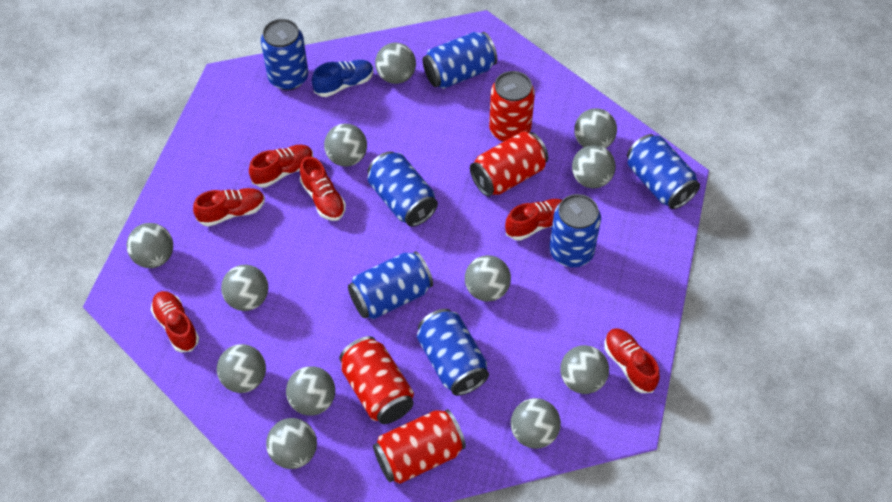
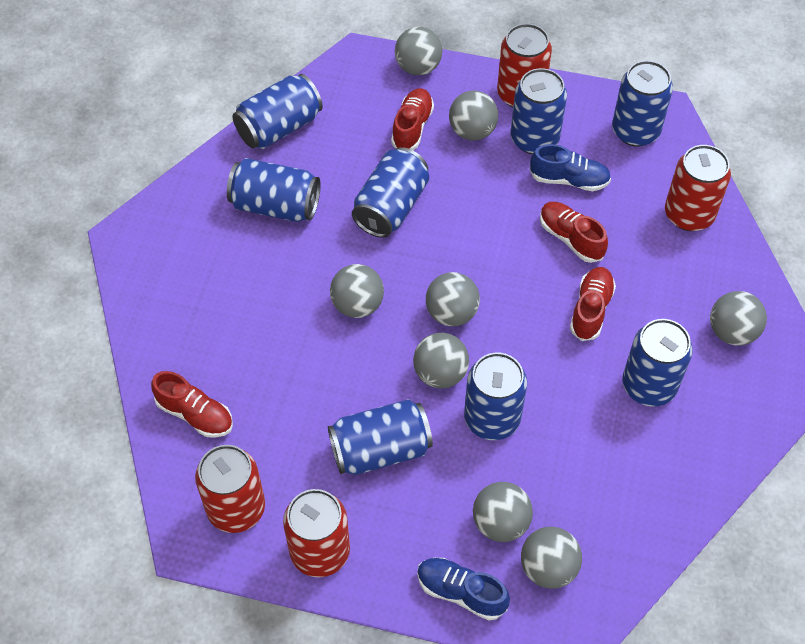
blue can: [261,19,308,90] [348,251,433,320] [368,151,438,227] [417,309,489,396] [423,32,497,89] [550,194,601,267] [627,134,700,209] = 7 -> [227,158,321,222] [233,74,323,149] [328,399,433,475] [352,147,429,238] [464,353,527,440] [511,68,567,154] [612,60,673,147] [622,319,693,407] = 8
blue shoe: [312,60,373,97] = 1 -> [417,558,510,620] [530,144,611,191] = 2
grey ball: [127,223,173,268] [217,344,266,393] [221,265,268,311] [266,418,317,469] [286,366,335,416] [324,124,367,167] [375,43,416,84] [465,255,511,302] [511,398,561,449] [560,345,609,394] [572,145,616,188] [574,108,617,148] = 12 -> [330,264,384,318] [395,27,442,75] [413,333,469,389] [426,272,480,326] [449,91,498,141] [473,482,533,542] [521,526,582,589] [710,291,767,346] = 8
red shoe: [151,291,199,352] [193,188,265,227] [249,145,313,187] [300,157,346,221] [505,199,562,241] [604,328,660,393] = 6 -> [151,371,233,438] [391,88,434,150] [540,202,608,263] [570,267,616,341] = 4

